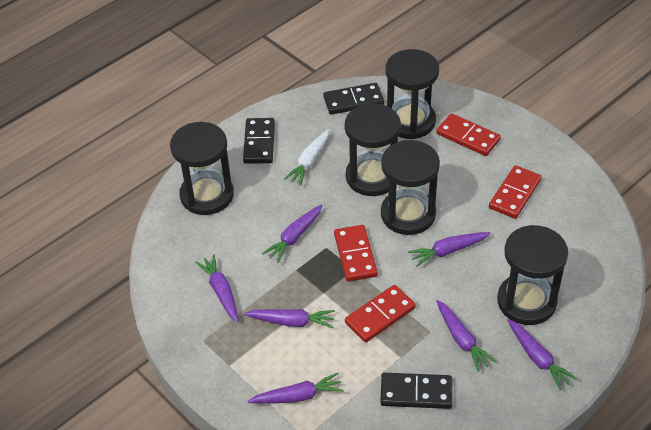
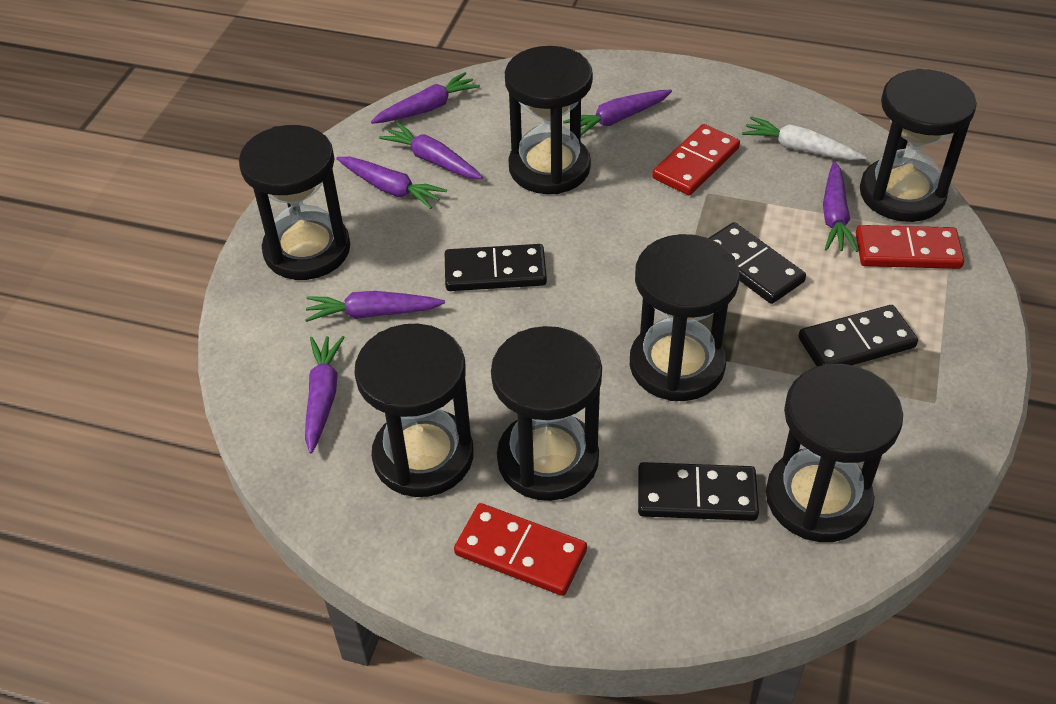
black domino: [243,118,275,164] [323,83,384,115] [380,373,452,409] = 3 -> [445,244,547,291] [638,462,759,521] [709,222,806,304] [798,305,918,366] = 4
black hourglass: [170,122,234,215] [345,103,401,196] [381,140,440,235] [386,49,439,139] [497,225,568,325] = 5 -> [239,125,350,280] [354,324,473,497] [491,326,602,501] [505,46,593,194] [630,234,740,401] [766,364,903,542] [860,69,977,222] = 7
red domino: [334,225,378,282] [345,285,416,343] [436,113,501,156] [489,165,542,219] = 4 -> [454,503,587,596] [652,124,740,195] [856,225,964,269] = 3

